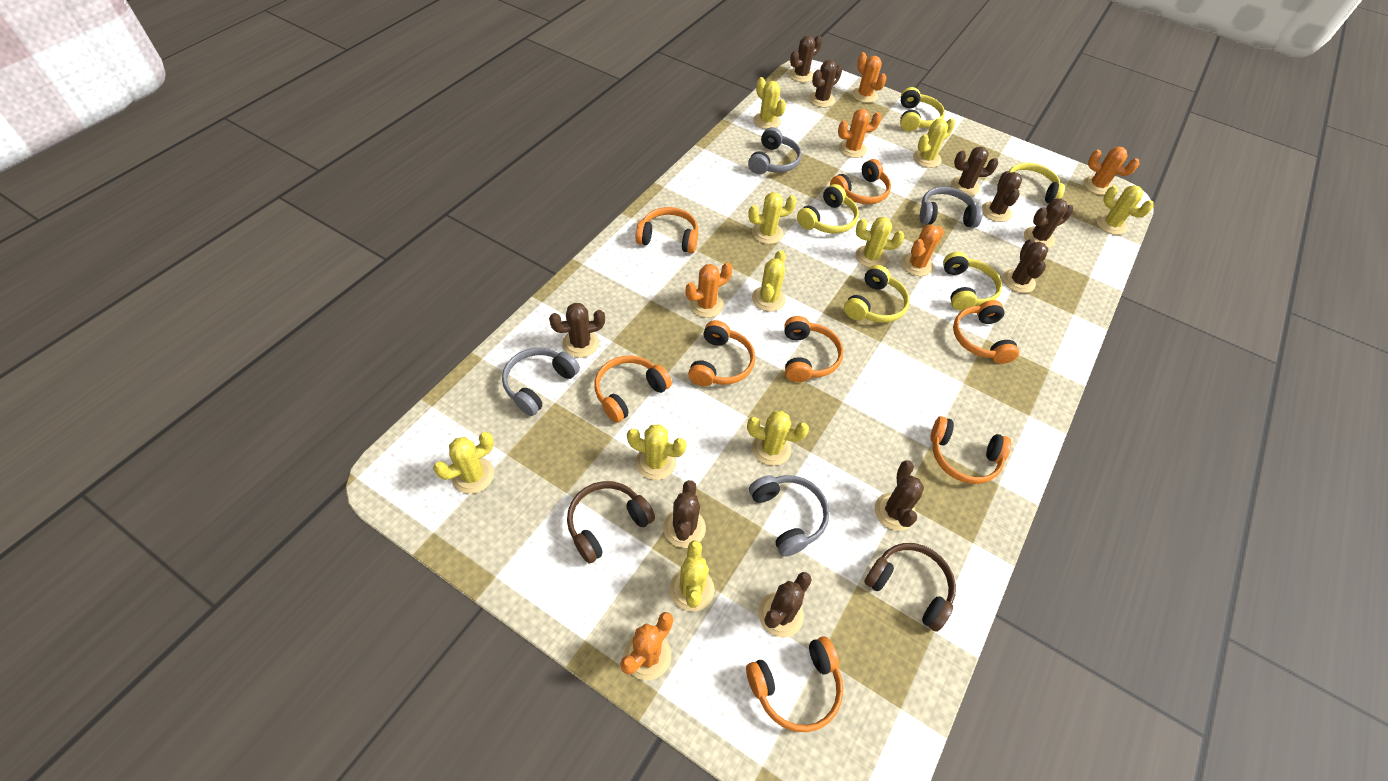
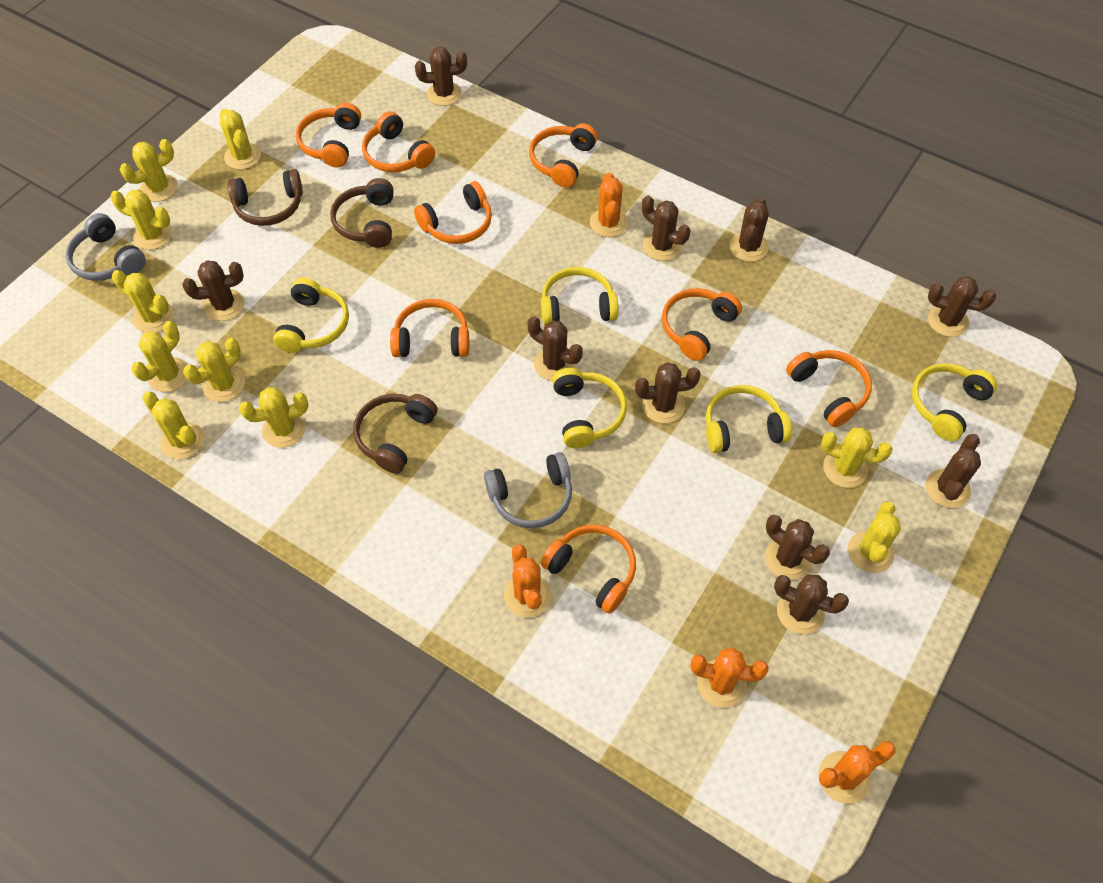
brown headphones: [567,481,655,563] [864,543,956,632] = 2 -> [227,169,303,226] [330,178,393,248] [353,394,438,474] = 3
grey headphones: [502,348,580,416] [748,127,802,174] [749,475,829,557] [920,187,983,228] = 4 -> [65,213,146,281] [484,452,572,528] = 2
orange cactus: [620,612,673,680] [685,262,733,318] [838,109,882,158] [852,52,887,103] [901,225,944,276] [1084,147,1139,195] = 6 -> [504,544,551,618] [590,173,628,237] [690,647,769,708] [818,741,896,804] = 4

